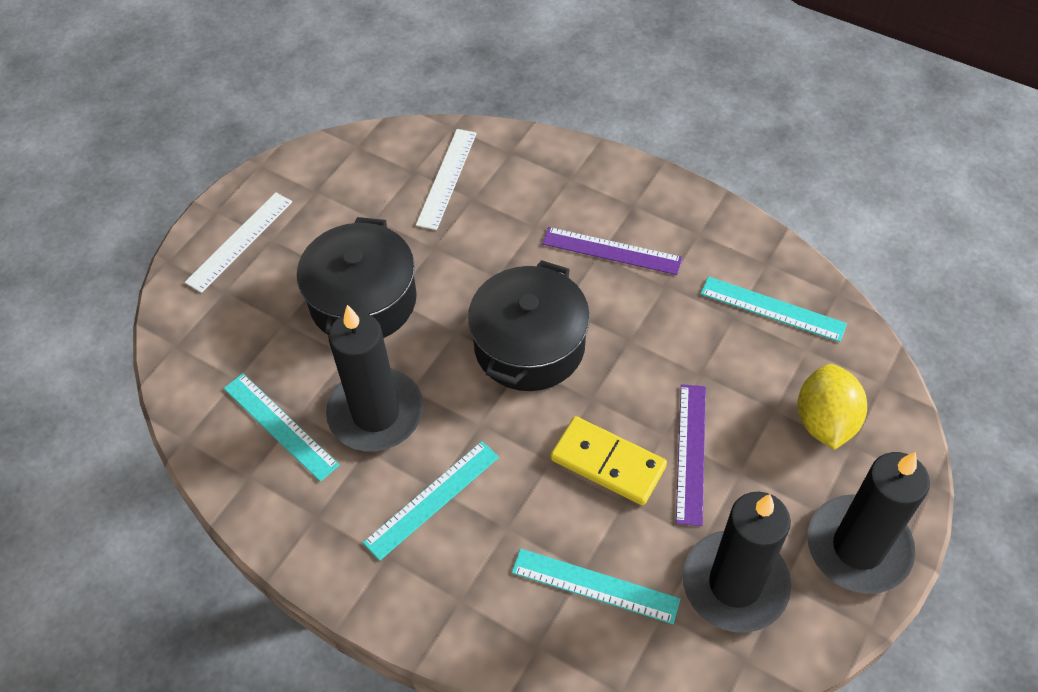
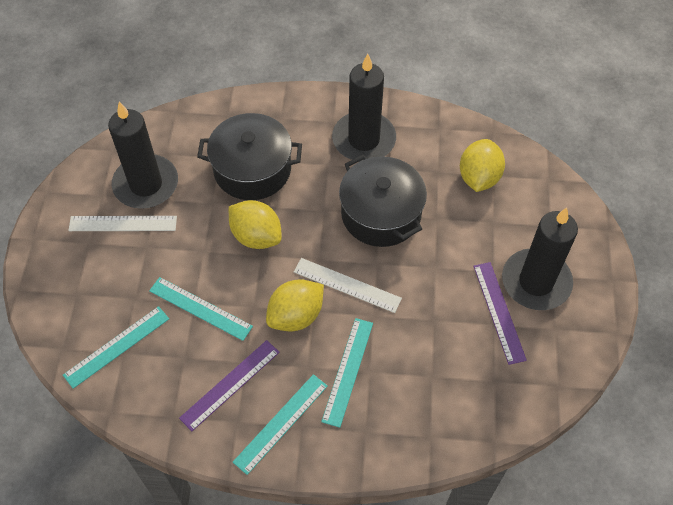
yellow domino: [550,416,667,506] = 1 -> none = 0
yellow lemon: [797,364,867,450] = 1 -> [229,200,282,249] [266,279,324,331] [460,139,505,192] = 3

